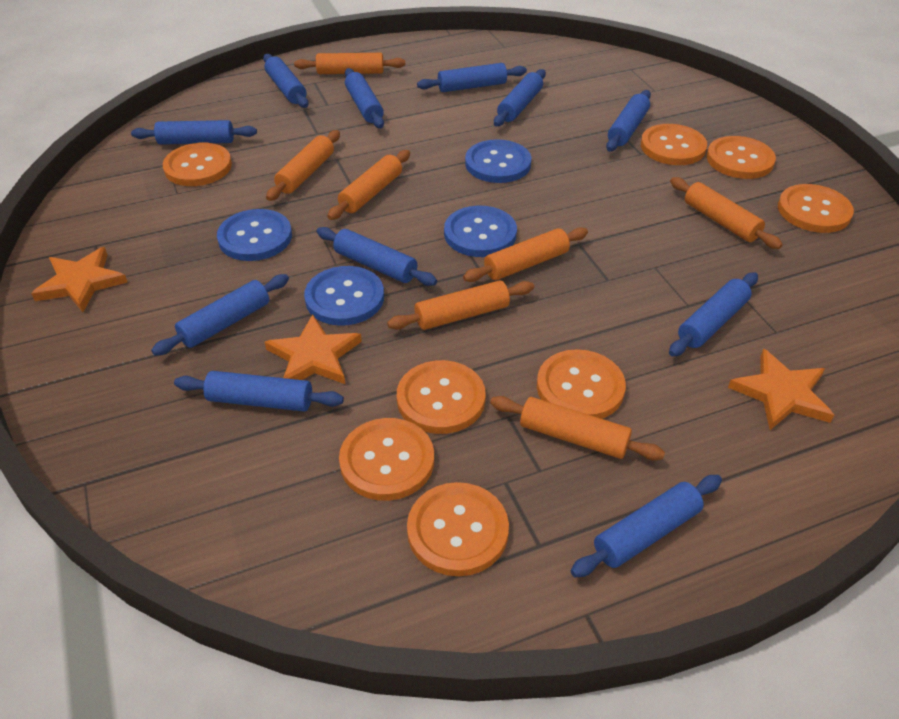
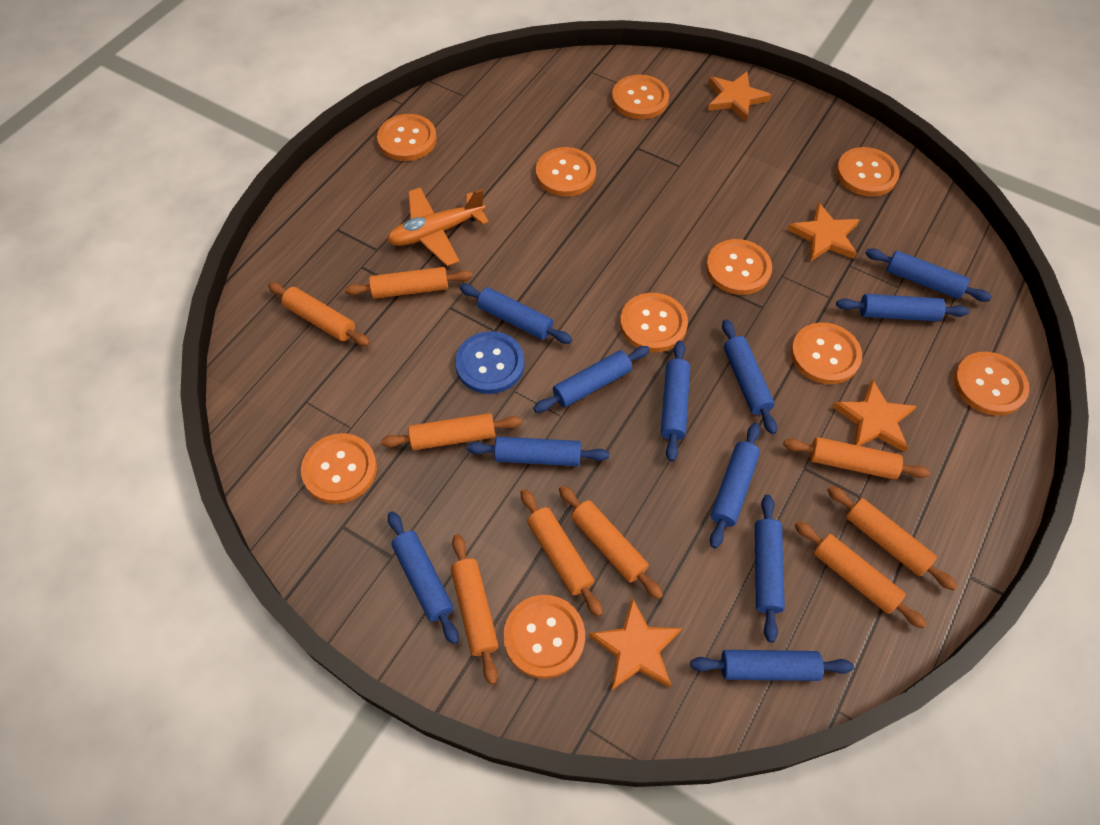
blue button: [217,209,292,261] [304,266,384,326] [444,206,517,257] [465,139,531,183] = 4 -> [455,331,525,394] = 1
orange button: [163,143,232,186] [339,418,434,501] [397,360,486,434] [407,482,509,576] [537,349,626,419] [641,124,707,165] [707,136,776,179] [778,184,854,233] = 8 -> [301,433,377,504] [377,114,437,161] [503,595,585,679] [536,147,596,197] [612,75,669,119] [620,293,688,352] [706,239,772,295] [791,322,862,384] [836,147,900,197] [954,352,1029,416] = 10
orange plane: none = 0 -> [387,187,489,266] = 1
orange rolling pin: [266,130,340,201] [294,53,405,74] [327,150,410,220] [387,280,534,330] [463,227,588,282] [490,396,665,461] [670,177,783,249] = 7 -> [268,282,370,346] [344,267,473,299] [381,413,522,450] [451,534,499,685] [520,489,603,617] [559,486,663,599] [783,437,930,479] [794,521,927,629] [827,486,957,591] = 9
orange star: [31,247,127,312] [265,314,362,384] [728,349,834,430] = 3 -> [589,598,682,691] [708,72,771,122] [787,202,859,262] [832,379,917,452] = 4

